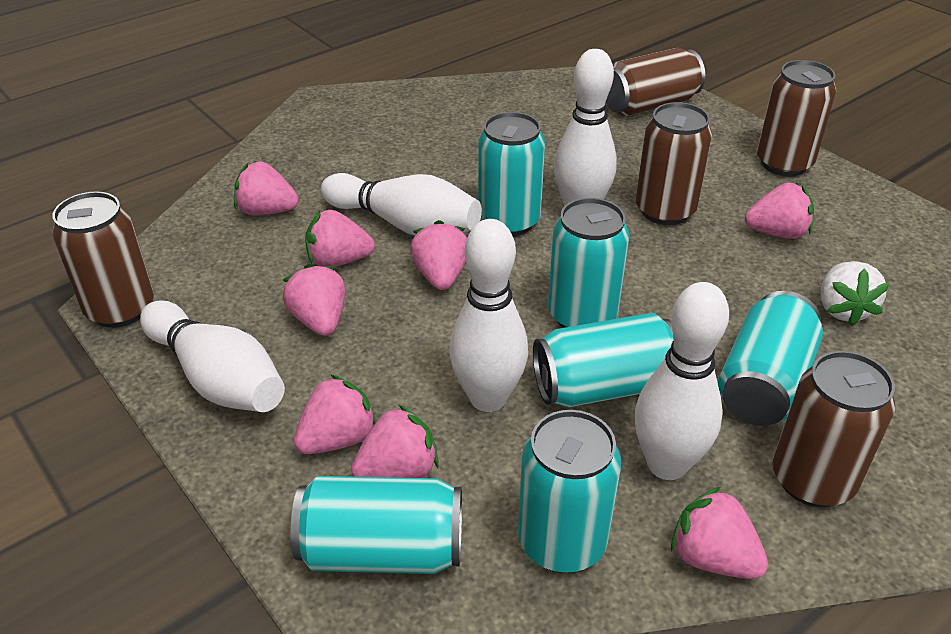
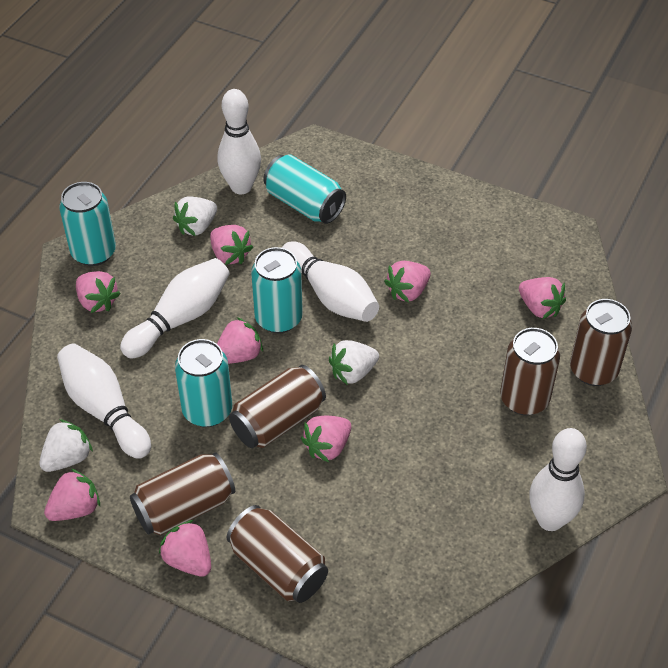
turquoise can: [291,476,462,574] [478,112,545,236] [518,410,621,573] [533,313,674,407] [548,198,630,328] [718,291,823,426] = 6 -> [59,182,116,266] [175,339,232,427] [251,247,303,333] [263,154,346,224] = 4
white strawberry: [821,261,889,326] = 1 -> [39,419,93,472] [173,196,217,236] [329,340,379,385] = 3

